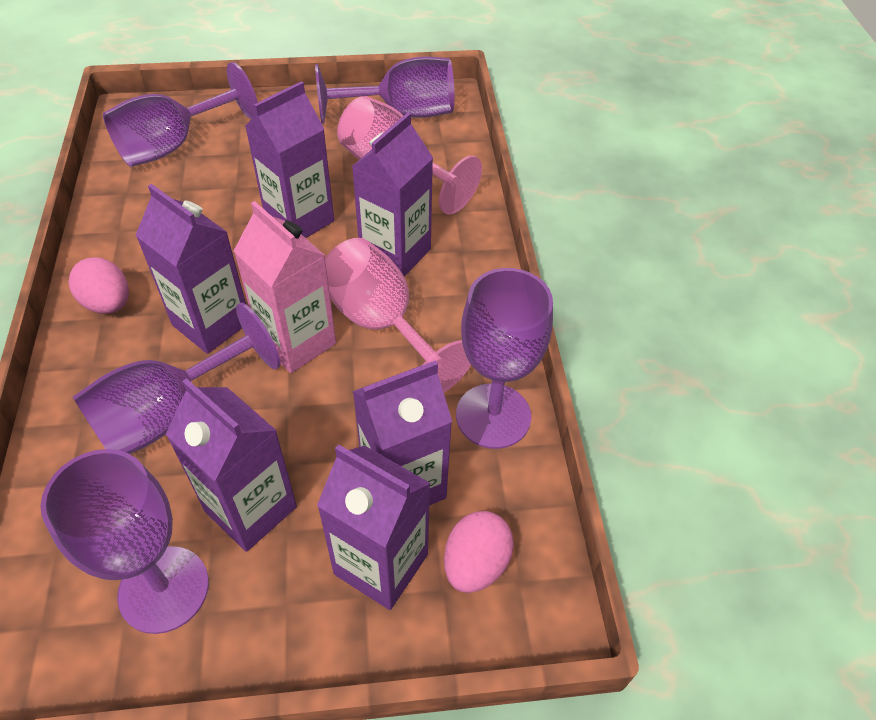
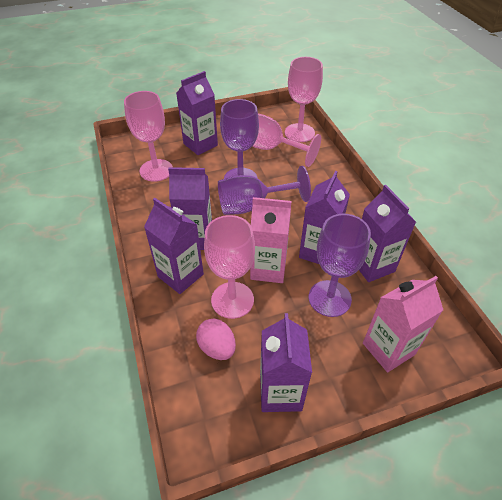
pink carton: [234,201,336,373] = 1 -> [250,197,292,283] [363,276,443,372] = 2
pink egg: [68,257,129,314] [444,511,514,593] = 2 -> [196,319,236,360] = 1
pink goblet: [325,238,471,393] [337,96,482,215] = 2 -> [124,91,173,182] [204,215,255,319] [252,114,321,167] [285,57,323,142] = 4
purple goblet: [40,449,209,634] [73,303,280,454] [103,62,258,167] [315,57,454,124] [456,268,553,449] = 5 -> [218,166,311,215] [220,99,259,179] [309,214,371,317] = 3

